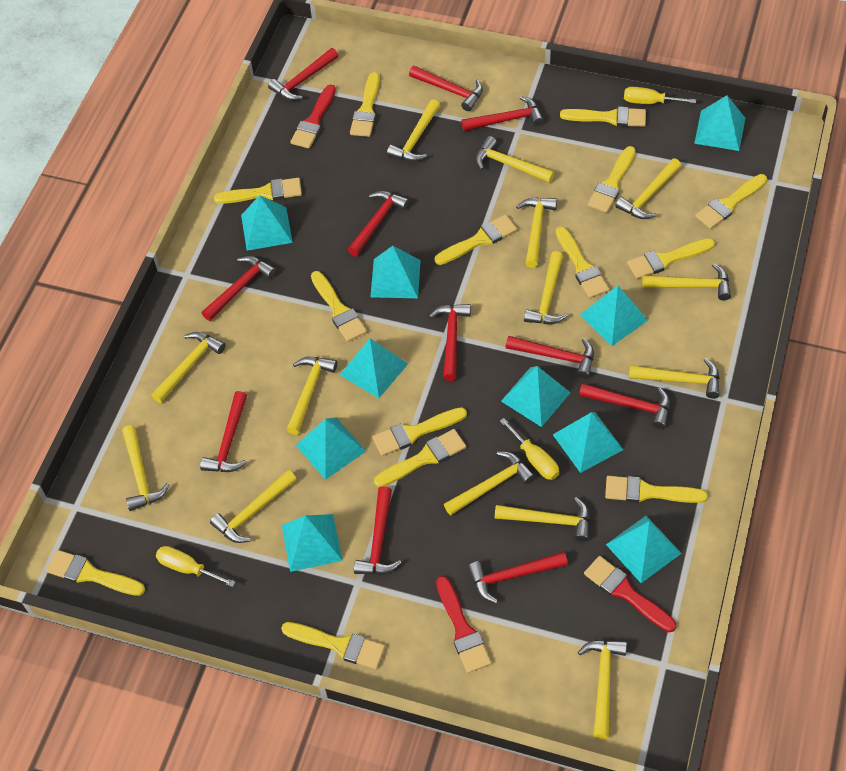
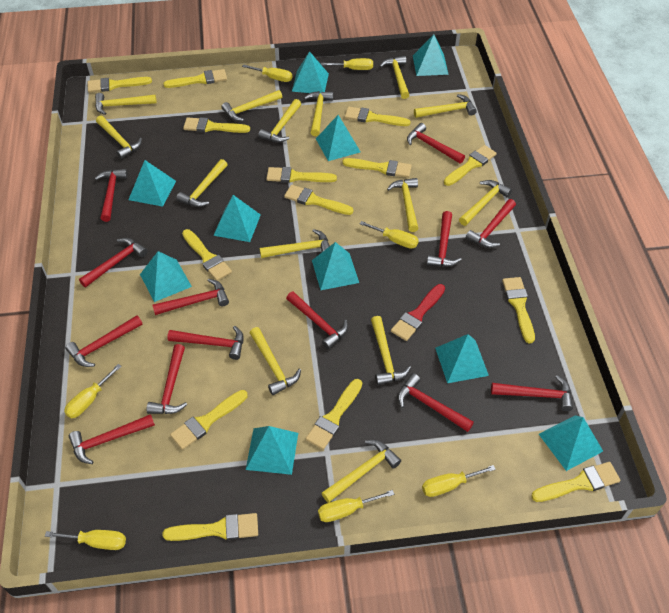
red brush: [290,84,336,149] [436,576,491,673] [584,556,676,632] = 3 -> [391,284,445,341] = 1
red hammer: [200,391,247,472] [202,256,276,321] [268,48,338,101] [348,191,409,256] [354,486,402,575] [409,66,483,111] [429,304,471,381] [461,96,544,131] [468,552,568,604] [506,336,594,378] [579,383,670,429] = 11 -> [65,315,143,367] [69,414,155,464] [79,238,148,287] [94,169,128,222] [146,344,187,414] [152,279,229,315] [167,326,244,360] [286,291,348,349] [398,373,474,432] [407,123,465,164] [427,211,462,267] [466,199,516,248] [491,375,573,411] = 13
yellow screwdriver: [156,546,235,587] [500,418,559,480] [624,87,696,104] = 3 -> [45,530,126,550] [64,364,122,418] [242,64,292,82] [318,490,394,522] [321,58,373,70] [360,221,419,249] [422,465,496,497] = 7

